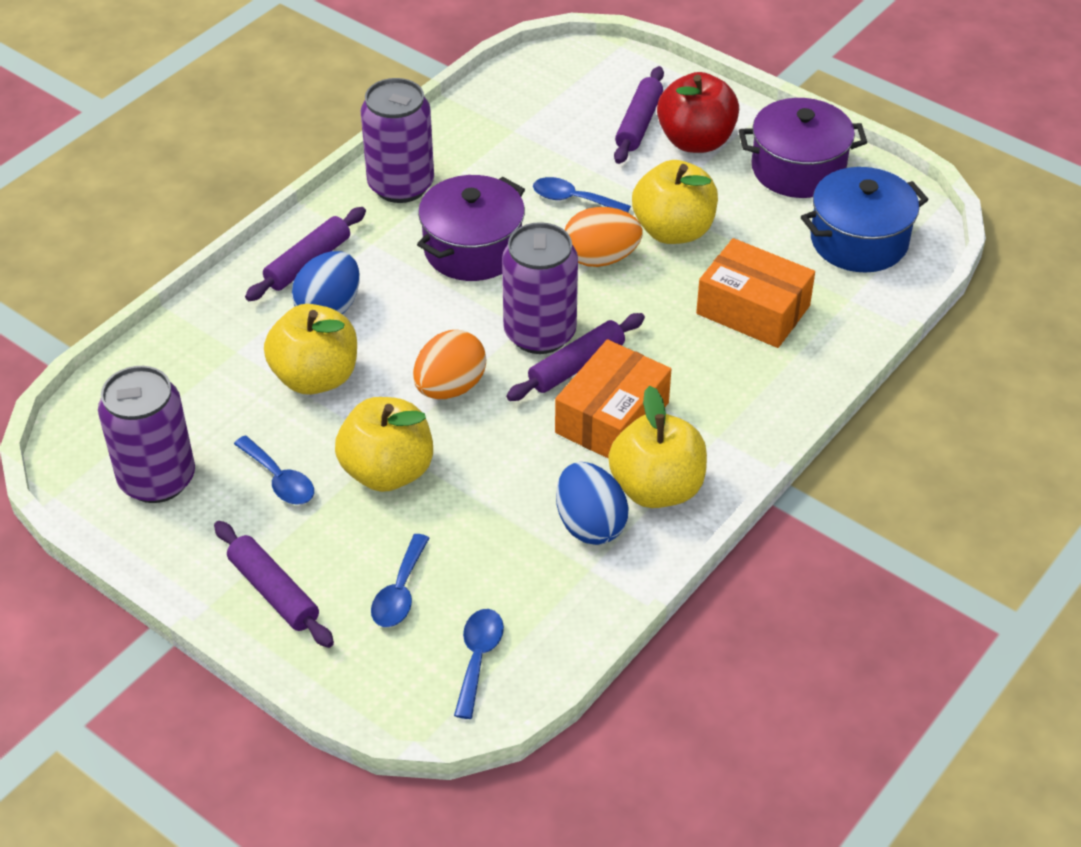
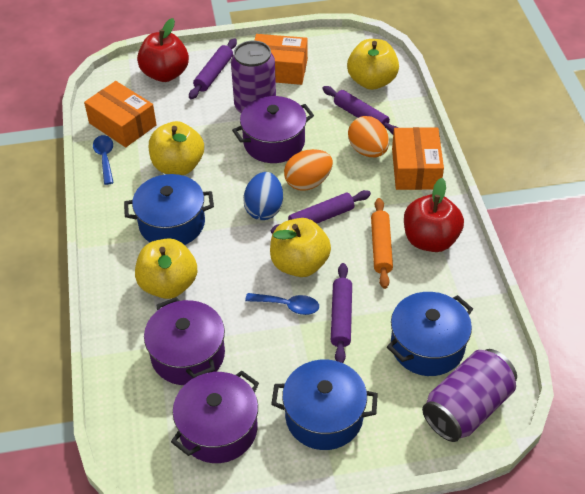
blue egg: [292,251,360,314] [556,462,629,545] = 2 -> [243,172,283,220] = 1
blue pot: [801,167,929,272] = 1 -> [124,174,214,245] [271,360,378,450] [387,292,473,376] = 3
blue spoon: [234,435,314,505] [371,534,429,627] [454,609,504,719] [533,177,631,212] = 4 -> [93,135,114,185] [245,293,319,315] = 2
orange box: [555,339,671,459] [696,238,815,348] = 2 -> [84,81,157,147] [254,34,308,85] [392,127,444,190] = 3
orange rolling pin: none = 0 -> [371,198,393,289] = 1
purple can: [98,366,195,503] [361,78,434,203] [502,222,578,354] = 3 -> [231,41,276,113] [422,349,517,442] = 2
purple pot: [417,175,525,281] [739,98,867,198] = 2 -> [144,297,225,385] [171,371,259,463] [232,96,314,163] = 3
red apple: [657,72,739,153] = 1 -> [137,18,189,82] [404,178,464,252] = 2

